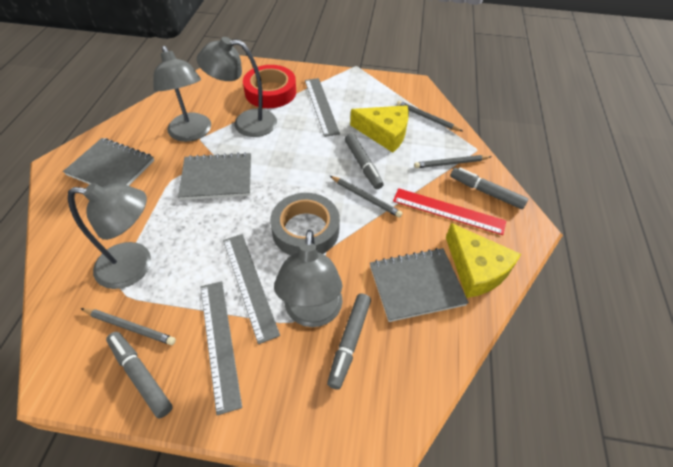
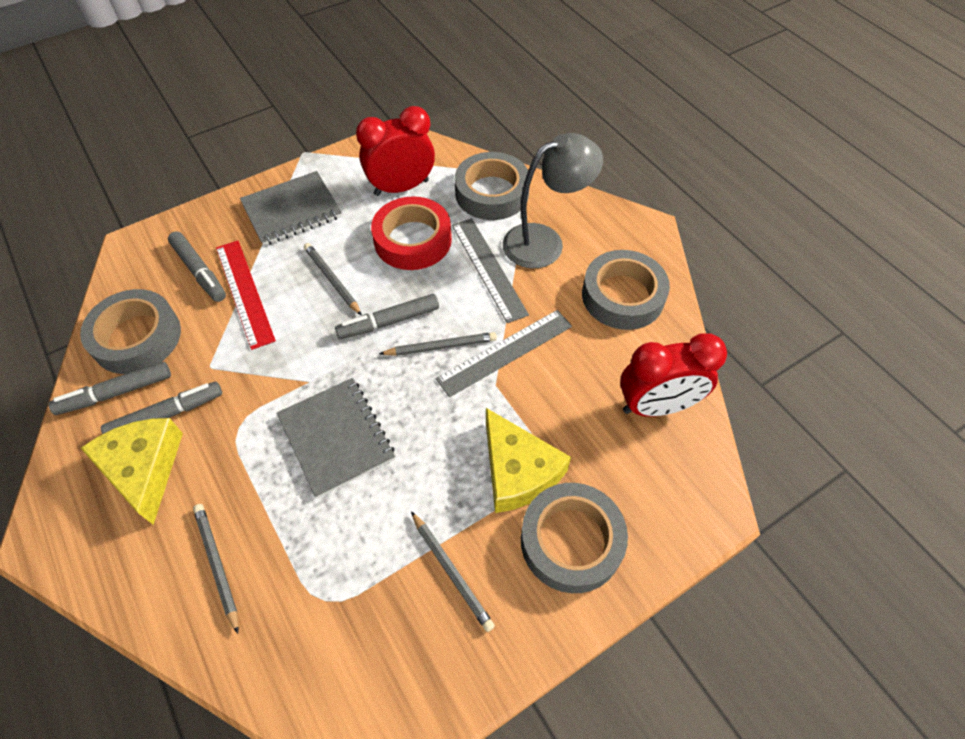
grey lamp: [68,183,151,289] [153,46,211,142] [197,37,277,137] [274,230,343,327] = 4 -> [503,133,603,268] = 1
grey notebook: [63,138,154,187] [178,152,251,200] [370,248,469,322] = 3 -> [240,171,342,246] [277,378,395,498] = 2
grey ruler: [201,281,242,415] [223,234,280,344] [305,78,340,137] = 3 -> [436,310,572,397] [452,218,529,323] = 2
grey tape: [270,193,340,256] = 1 -> [80,289,181,374] [455,152,529,220] [521,483,628,593] [582,250,670,330] = 4
red clock: none = 0 -> [356,106,435,196] [620,333,727,417] = 2

